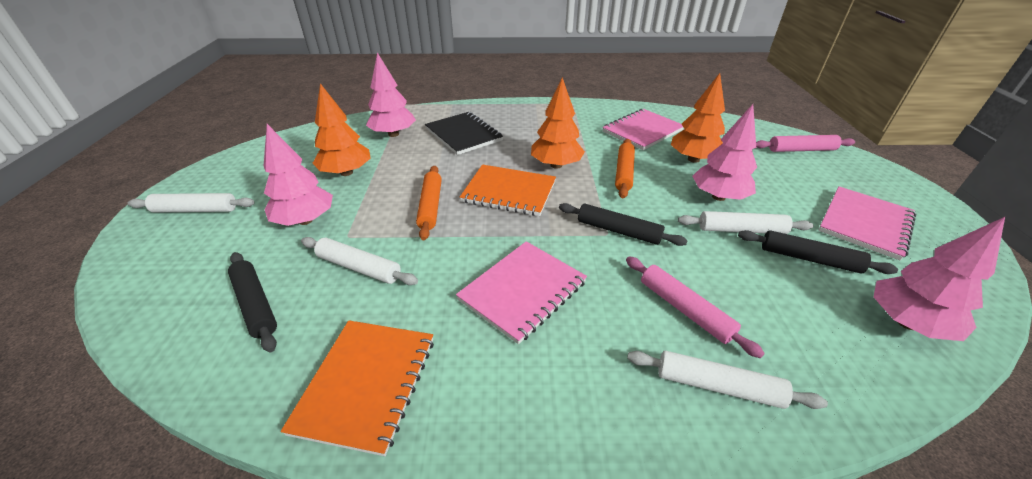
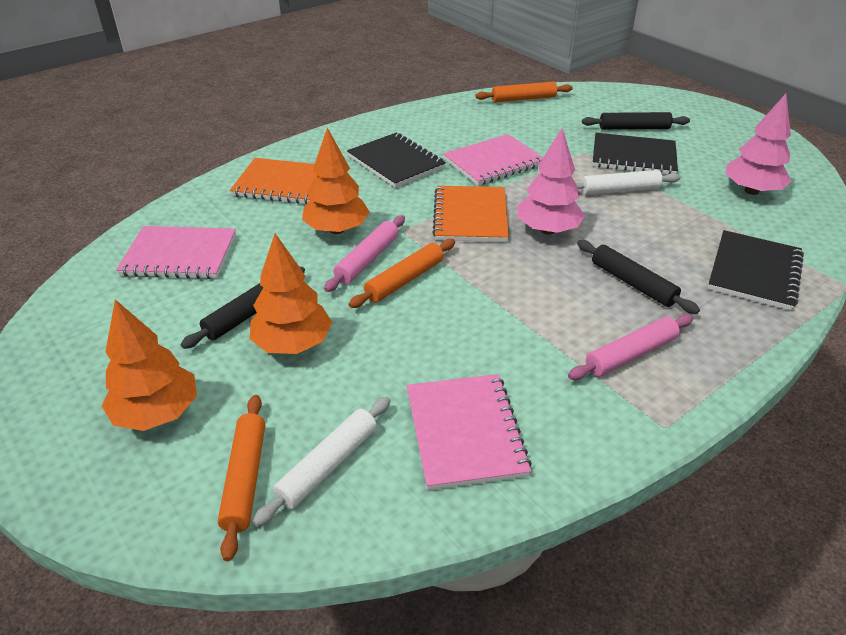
black notebook: [425,112,503,155] = 1 -> [347,133,446,188] [593,133,678,175] [708,230,804,310] = 3
orange rolling pin: [416,166,442,240] [615,139,635,198] = 2 -> [218,395,265,561] [349,239,455,308] [475,82,573,102] = 3
pink tree: [264,124,333,226] [366,52,416,137] [692,104,757,201] [874,217,1005,341] = 4 -> [518,129,585,235] [725,94,791,195] = 2
white rolling pin: [128,193,255,212] [301,237,418,285] [627,351,828,409] [678,211,813,234] = 4 -> [252,397,391,527] [576,170,681,195] = 2

